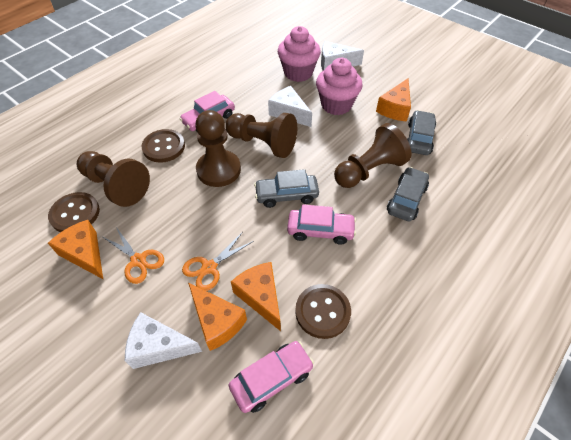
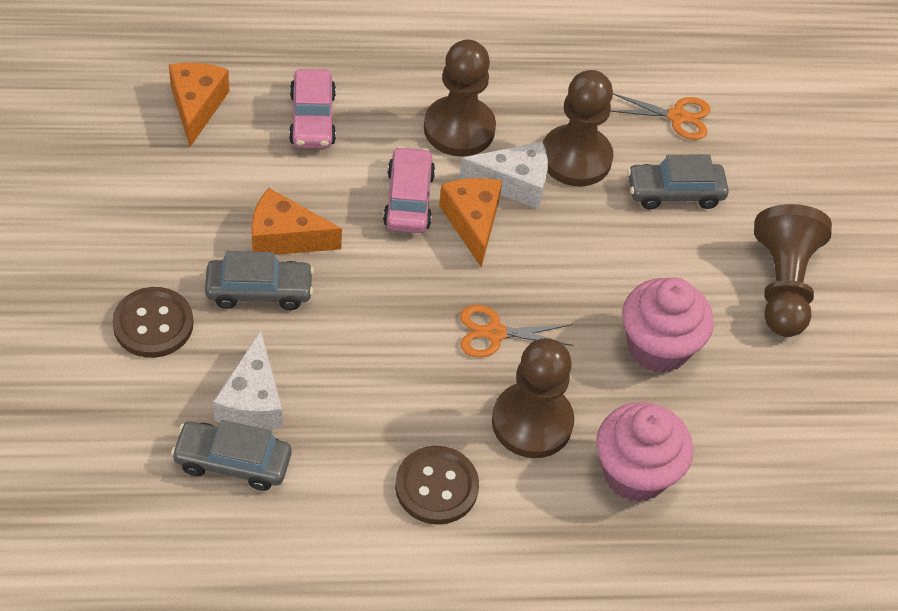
brown button: [48,192,100,232] [141,129,185,163] [295,284,351,339] = 3 -> [112,287,193,358] [395,446,479,525] = 2
orange cheese: [48,220,103,279] [188,283,247,351] [231,262,281,331] [376,79,411,122] = 4 -> [169,63,229,147] [251,188,342,255] [439,178,502,268] = 3
pink car: [179,91,235,131] [229,341,314,413] [287,204,356,245] = 3 -> [289,69,336,149] [383,146,435,233] = 2
white cheese: [125,312,202,369] [268,86,312,127] [321,41,364,71] = 3 -> [213,331,282,430] [459,141,548,209] = 2

